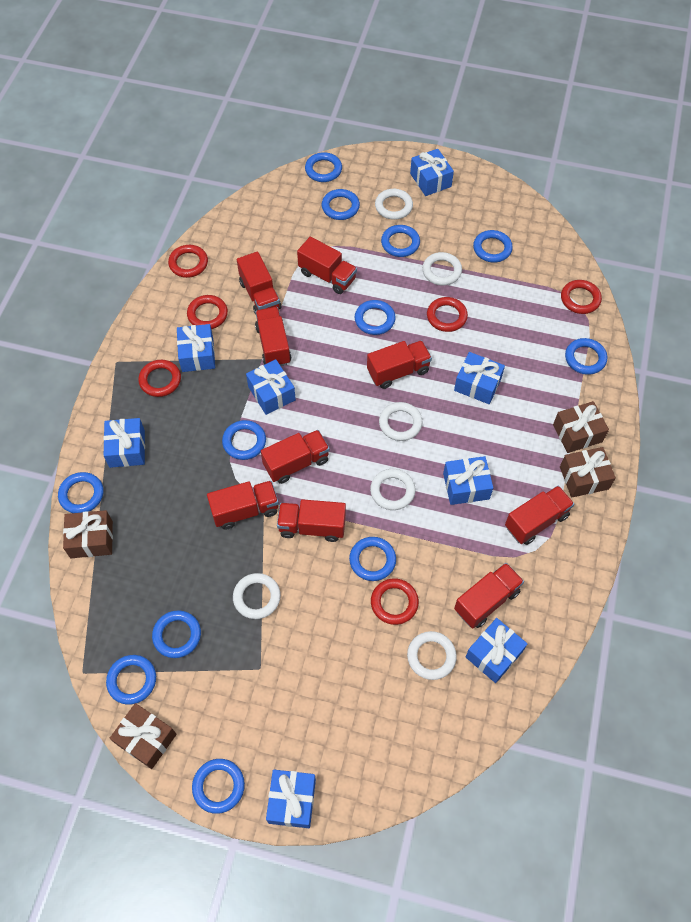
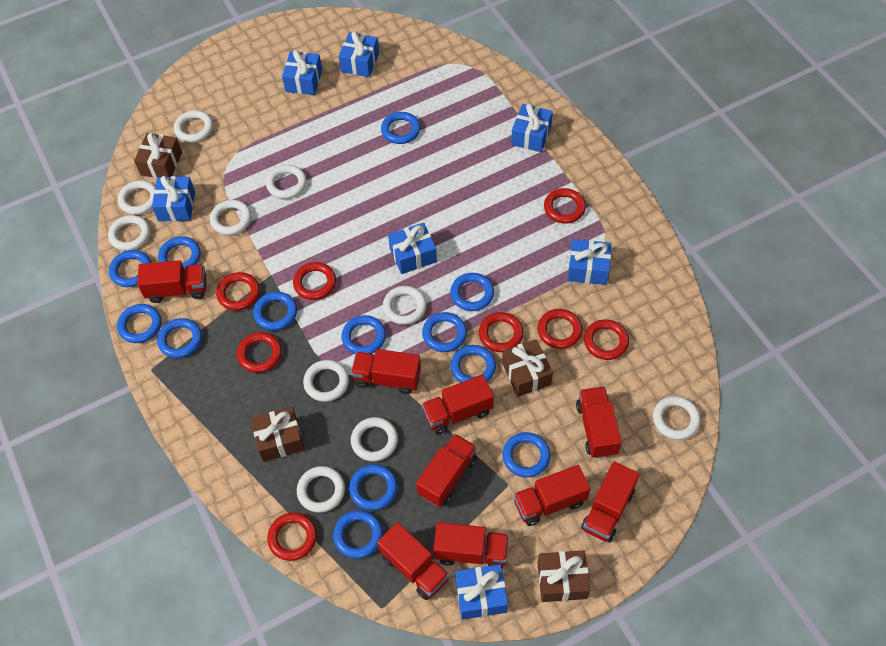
blue gift: [103,418,145,468] [177,324,215,372] [246,359,296,415] [266,770,316,828] [410,149,454,196] [443,456,493,505] [454,352,505,404] [466,618,527,683] = 8 -> [152,176,195,221] [282,50,322,95] [339,31,379,77] [388,223,437,274] [455,564,508,620] [511,104,553,152] [568,239,611,285] = 7
blue ring: [58,472,104,513] [106,655,156,705] [152,610,201,658] [192,759,245,814] [222,420,266,460] [305,152,342,182] [322,189,360,220] [349,537,396,581] [355,300,396,335] [381,225,420,257] [473,230,513,263] [565,338,607,375] = 12 -> [109,250,151,287] [117,304,161,343] [157,318,202,358] [158,236,201,269] [253,292,297,331] [333,510,383,559] [341,315,386,354] [349,464,398,511] [381,112,421,144] [422,312,467,352] [450,273,494,311] [450,345,496,383] [502,432,551,478] = 13
red ring: [138,360,181,397] [168,245,208,278] [187,295,228,329] [371,578,419,625] [427,297,468,332] [561,280,602,314] = 6 -> [216,272,260,311] [237,332,282,373] [267,512,317,561] [293,262,336,300] [479,312,524,352] [537,309,583,349] [544,188,586,224] [584,319,629,360] = 8
white ring: [233,573,281,619] [370,469,415,510] [375,189,413,220] [379,402,422,441] [407,631,457,680] [422,252,462,285] = 6 -> [108,215,150,251] [118,180,155,215] [174,110,213,142] [210,200,251,235] [266,165,307,199] [297,466,345,513] [303,360,349,402] [351,417,398,462] [383,286,427,325] [653,396,701,440] = 10

